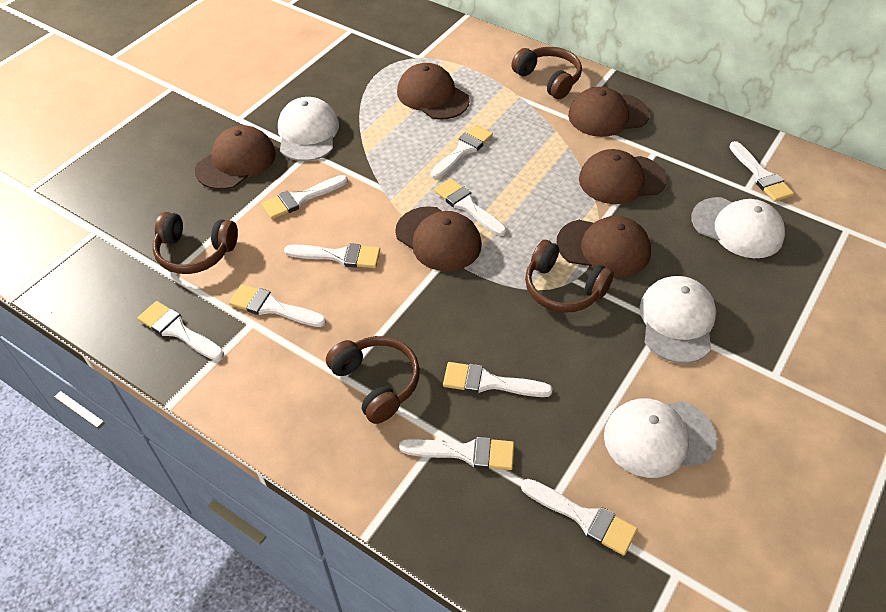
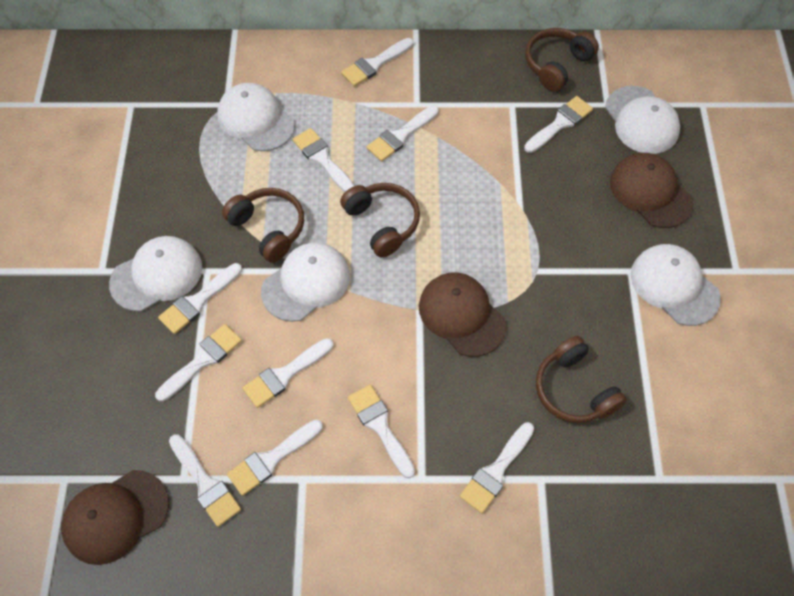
brown cap: [195,125,276,190] [395,206,482,271] [397,63,470,120] [557,216,651,277] [568,87,650,137] [579,149,667,204] = 6 -> [61,470,169,565] [419,272,507,357] [610,153,694,228] = 3
white brush: [138,301,224,361] [229,284,326,327] [261,175,348,219] [284,243,380,268] [399,437,514,470] [431,125,493,179] [434,178,507,236] [443,362,553,397] [521,479,638,556] [729,141,794,202] = 10 -> [155,324,242,402] [158,263,242,334] [169,434,241,527] [227,420,323,496] [243,338,333,408] [293,128,354,192] [341,38,413,86] [348,384,415,478] [367,105,439,161] [460,422,534,514] [524,96,593,153] = 11
white cap: [278,97,339,161] [604,398,717,478] [640,276,716,363] [691,197,785,258] = 4 -> [109,236,202,312] [217,83,295,151] [261,242,350,322] [605,86,680,154] [631,244,721,326] = 5

